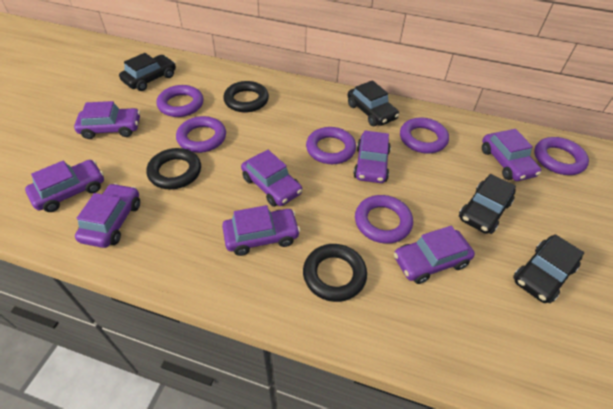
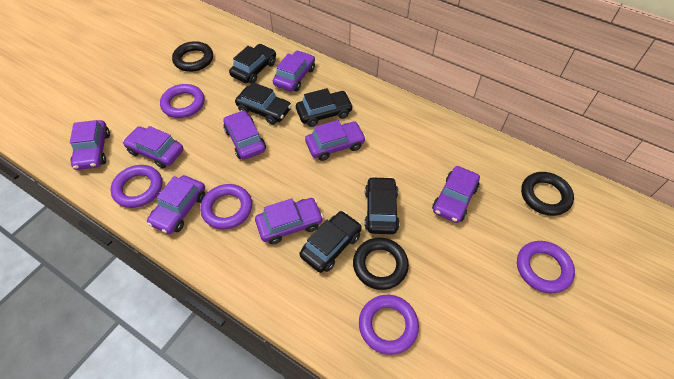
black car: [119,53,176,91] [348,80,399,126] [459,174,516,234] [513,234,584,303] = 4 -> [229,44,276,83] [235,82,291,125] [296,88,353,127] [299,211,362,273] [364,176,400,234] = 5
purple ring: [157,85,203,117] [176,116,226,153] [306,127,356,164] [355,195,413,244] [400,118,449,153] [534,137,589,175] = 6 -> [110,165,162,208] [160,84,205,118] [200,184,252,230] [359,295,419,355] [517,241,575,293] = 5

